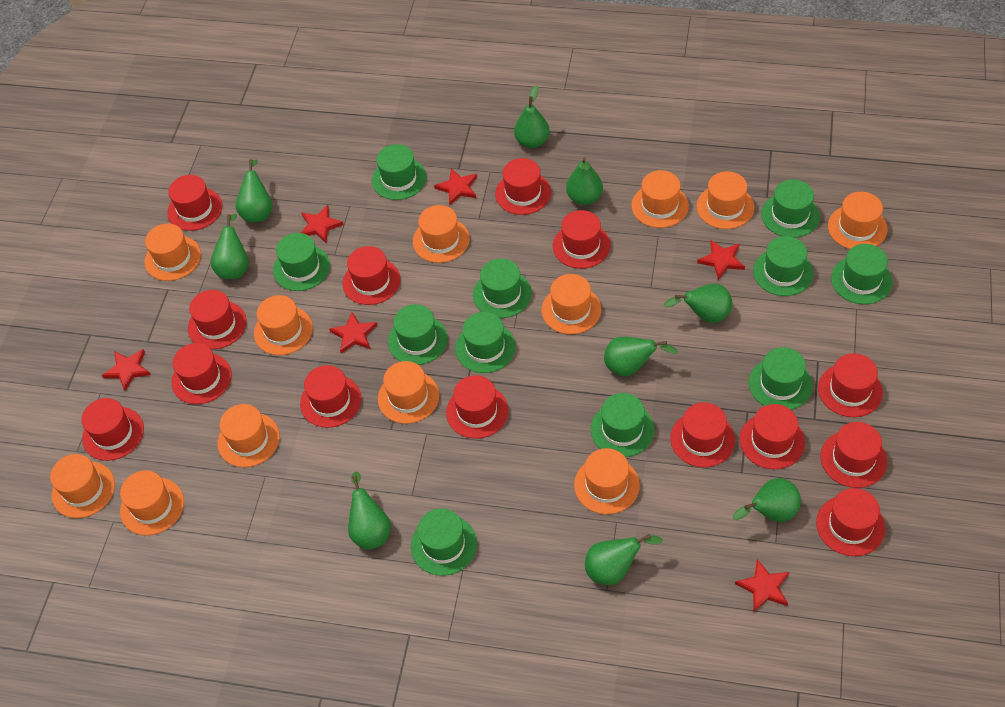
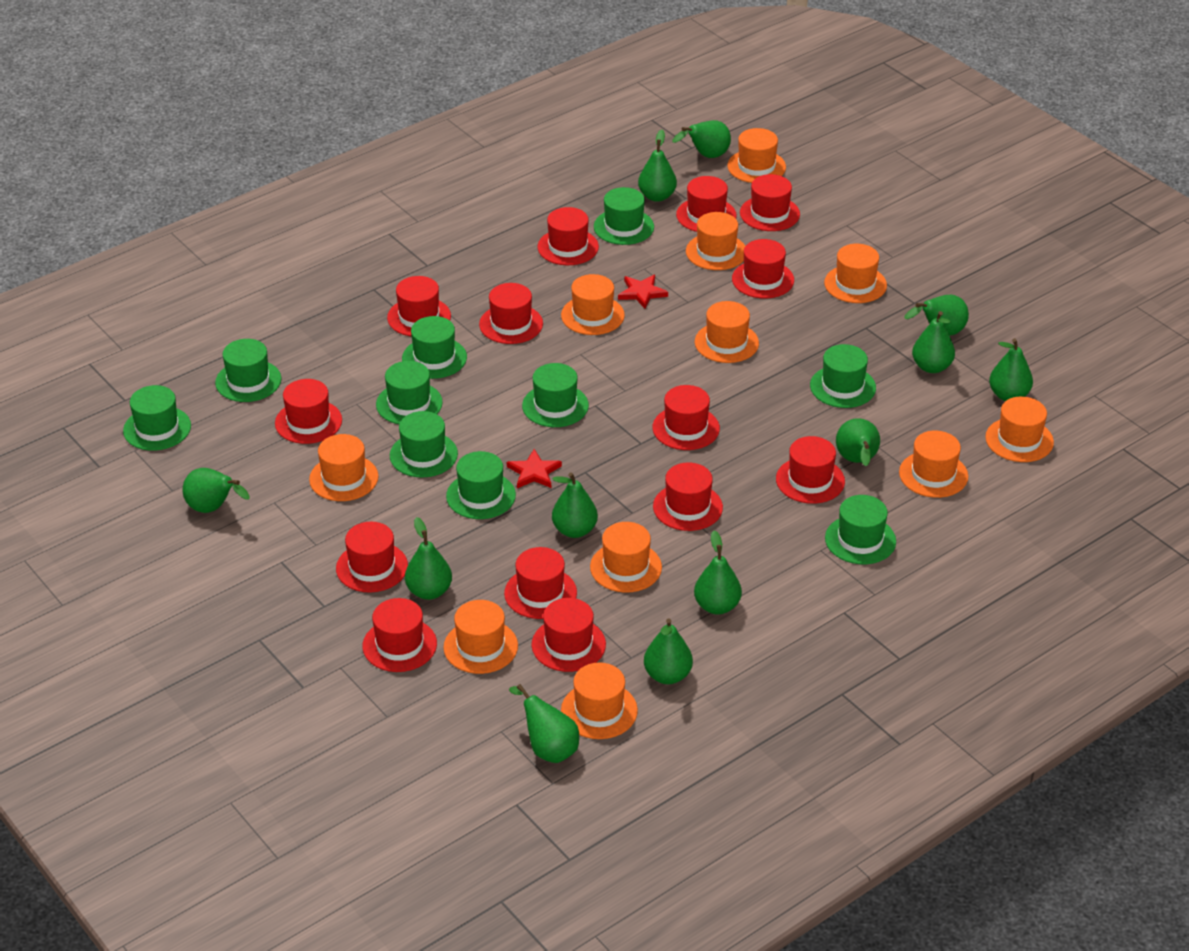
green hat: [273,233,330,291] [372,144,427,200] [388,304,448,365] [411,508,477,576] [455,312,516,373] [473,258,532,318] [591,393,655,457] [749,347,813,410] [753,236,814,296] [761,179,820,238] [831,244,892,304] = 11 -> [123,385,191,451] [215,339,281,402] [376,361,443,424] [390,411,458,478] [402,316,467,379] [446,451,516,519] [522,363,589,427] [594,187,654,245] [810,344,876,408] [825,495,896,564] = 10
green pear: [211,214,249,279] [235,159,273,222] [348,472,391,549] [514,85,550,148] [566,157,603,205] [585,534,663,585] [604,337,678,376] [664,284,732,323] [733,478,801,522] = 9 -> [183,468,250,513] [405,517,452,600] [509,684,579,763] [552,472,598,538] [638,130,677,202] [644,619,693,684] [673,120,731,158] [694,531,742,615] [836,418,880,466] [905,295,969,336] [912,311,955,373] [989,338,1033,401] = 12
orange hat: [50,454,115,518] [120,470,184,535] [144,224,201,281] [218,404,280,467] [254,295,313,355] [378,361,439,424] [413,205,470,263] [541,274,601,334] [574,448,640,514] [631,170,689,228] [696,171,754,229] [828,192,888,249] = 12 -> [309,434,379,501] [443,600,518,674] [561,274,625,335] [561,663,638,739] [590,522,662,593] [686,212,745,270] [695,301,759,363] [727,128,786,183] [824,244,887,303] [899,431,968,498] [985,397,1054,462] = 11
red star: [102,349,151,391] [301,205,344,243] [329,312,377,353] [434,168,477,205] [697,240,745,280] [735,559,789,612] = 6 -> [507,449,562,488] [618,275,668,309] = 2

